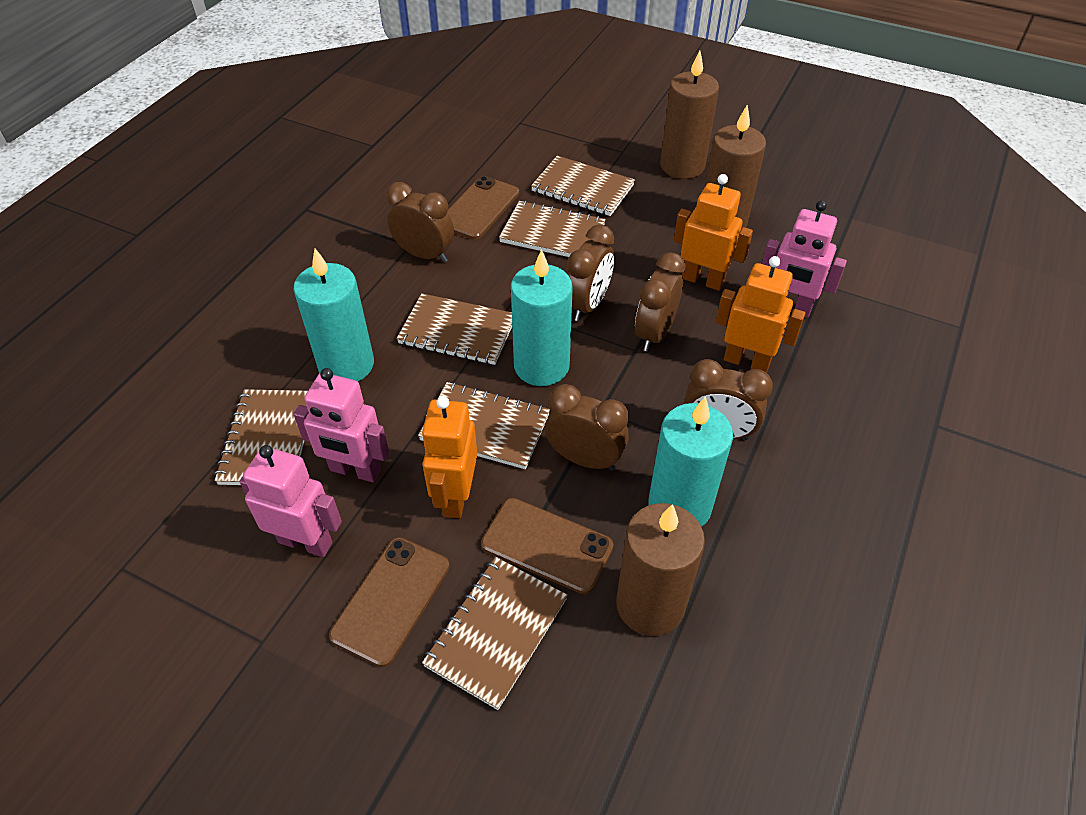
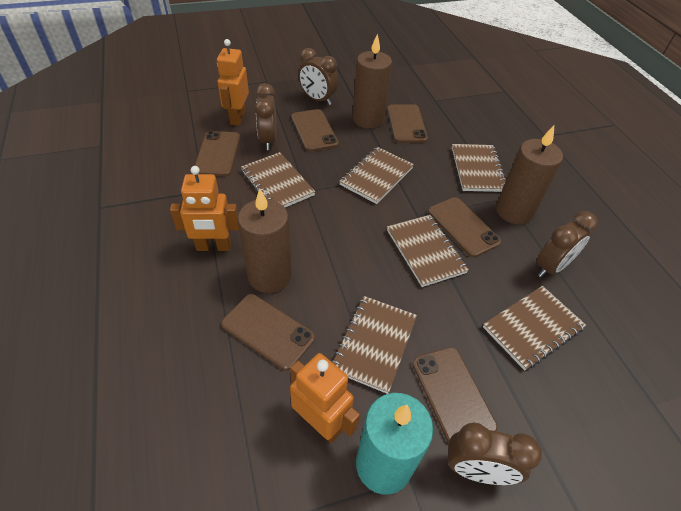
brown clock: [386,182,454,263] [545,384,629,471] [567,225,614,321] [635,252,685,352] [683,359,773,440] = 5 -> [255,83,276,150] [298,48,338,105] [448,422,542,485] [537,211,598,277] = 4
brown phone: [329,537,450,667] [447,176,519,240] [481,498,613,594] = 3 -> [195,131,240,176] [221,294,315,370] [291,109,339,152] [387,104,428,143] [413,347,498,444] [428,197,501,257] = 6
pink robot: [240,445,342,557] [293,368,389,482] [762,200,847,317] = 3 -> none = 0
turquoise candle: [293,249,374,381] [511,249,573,386] [648,396,733,527] = 3 -> [356,393,433,495] = 1

